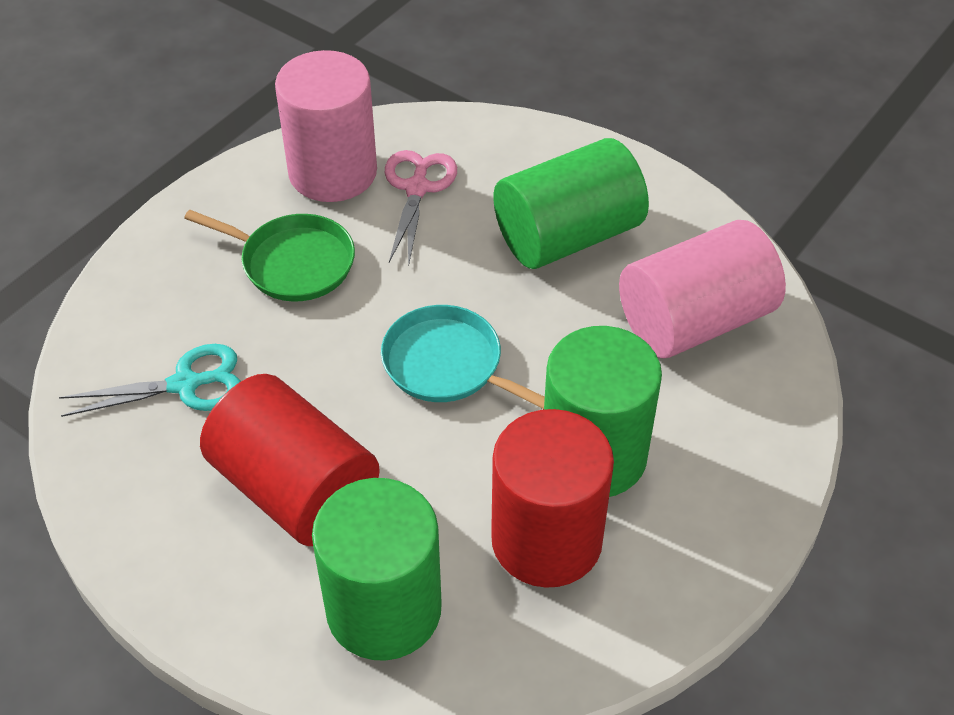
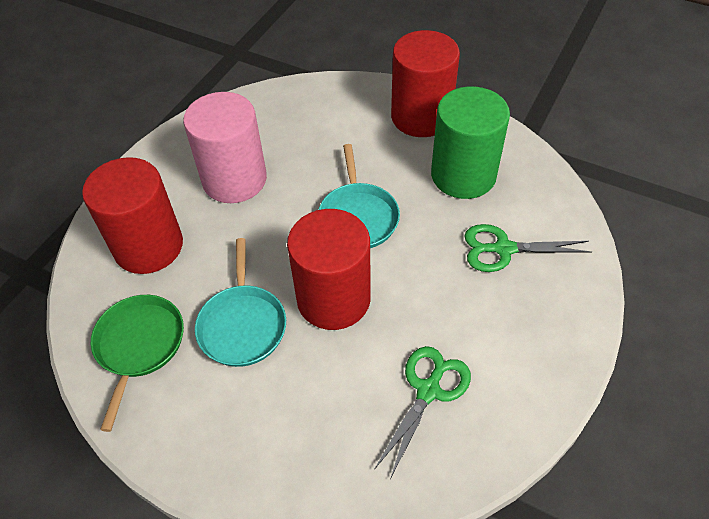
green cylinder: [312,478,442,661] [493,138,649,269] [544,326,662,497] = 3 -> [431,86,510,199] = 1
green scissors: none = 0 -> [374,346,471,479] [464,224,592,272] = 2
pink cylinder: [275,50,377,202] [619,220,786,358] = 2 -> [183,92,267,203] = 1
pink scissors: [385,150,457,266] = 1 -> none = 0
red cylinder: [200,374,380,546] [491,409,614,588] = 2 -> [82,157,183,274] [287,209,371,330] [391,30,460,137] = 3
turquoise pan: [381,305,545,409] = 1 -> [195,238,286,367] [319,144,400,248] = 2
turquoise scissors: [59,344,241,417] = 1 -> none = 0

